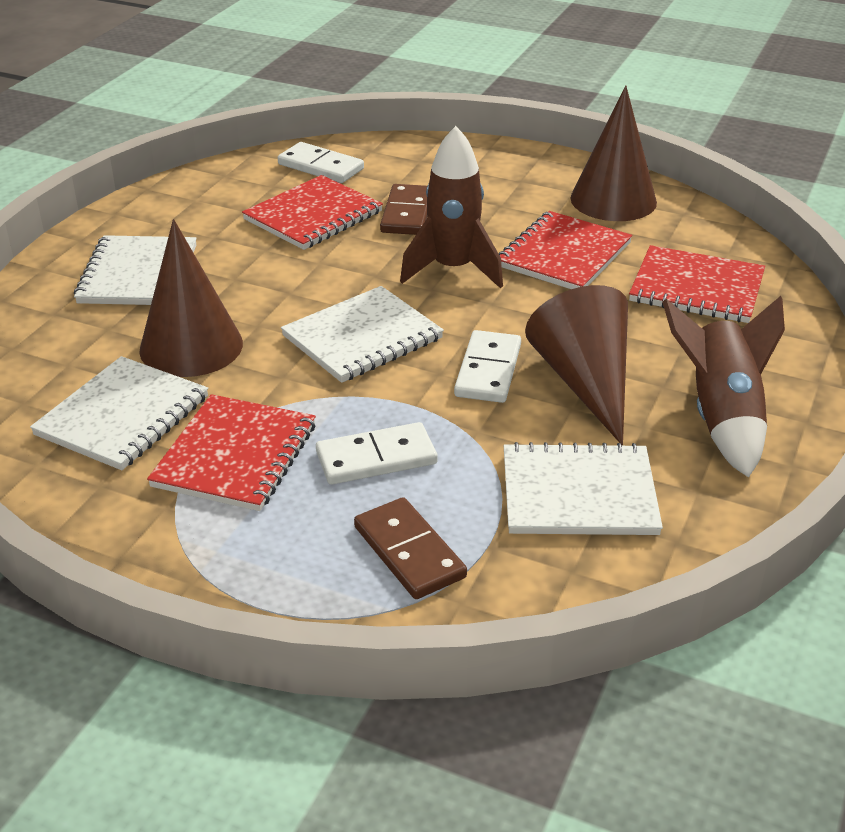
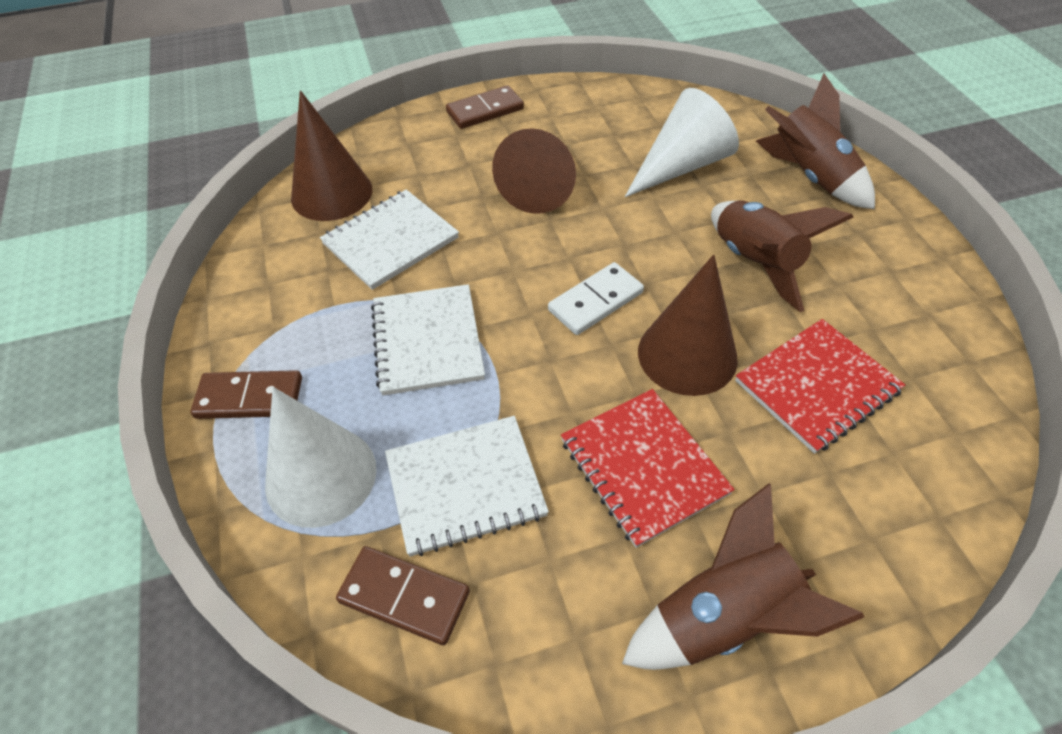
brown domino: [354,497,467,599] [380,184,427,235] = 2 -> [191,370,302,419] [336,546,470,645] [446,85,524,129] = 3
brown rocket: [400,126,503,288] [662,296,785,478] = 2 -> [622,483,864,670] [711,200,854,312] [756,74,875,209] = 3
red notebook: [147,394,316,511] [242,175,383,250] [498,211,632,289] [629,245,765,323] = 4 -> [561,389,735,548] [735,319,905,454] = 2
white cone: none = 0 -> [265,387,376,528] [625,88,739,197] = 2
white domino: [278,142,364,183] [316,422,437,485] [454,330,521,403] = 3 -> [548,262,644,335] = 1
white notebook: [30,356,208,470] [74,235,197,305] [281,286,444,383] [504,442,663,535] = 4 -> [320,190,459,290] [371,284,485,396] [385,416,549,557] = 3

